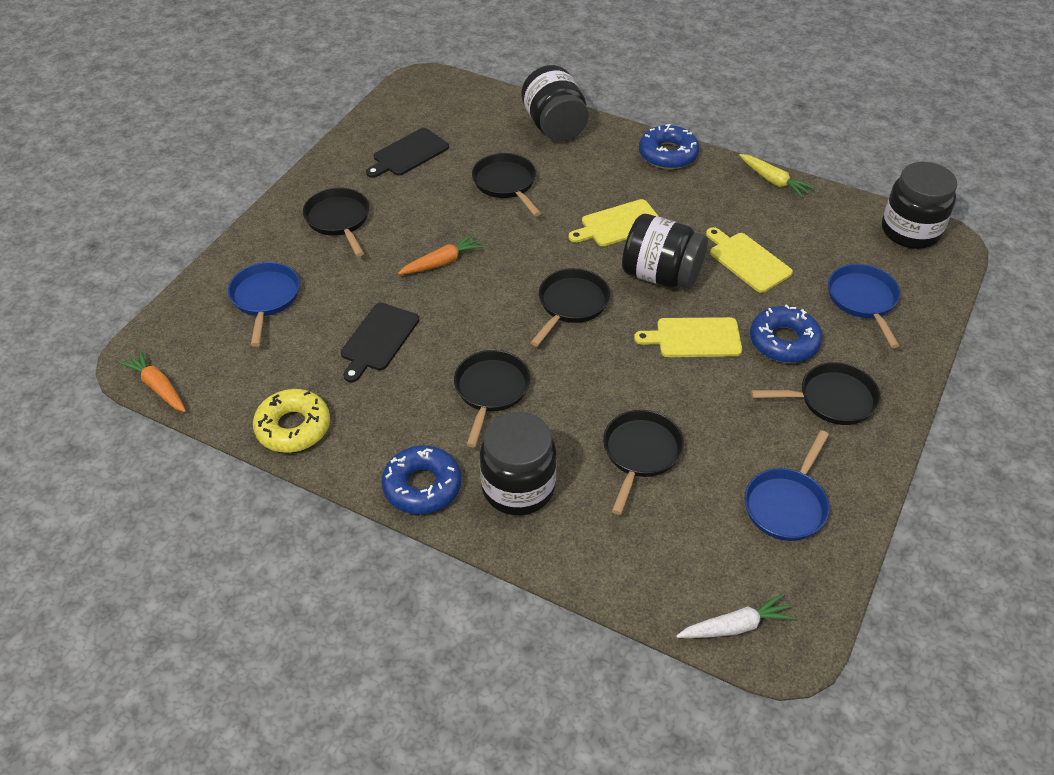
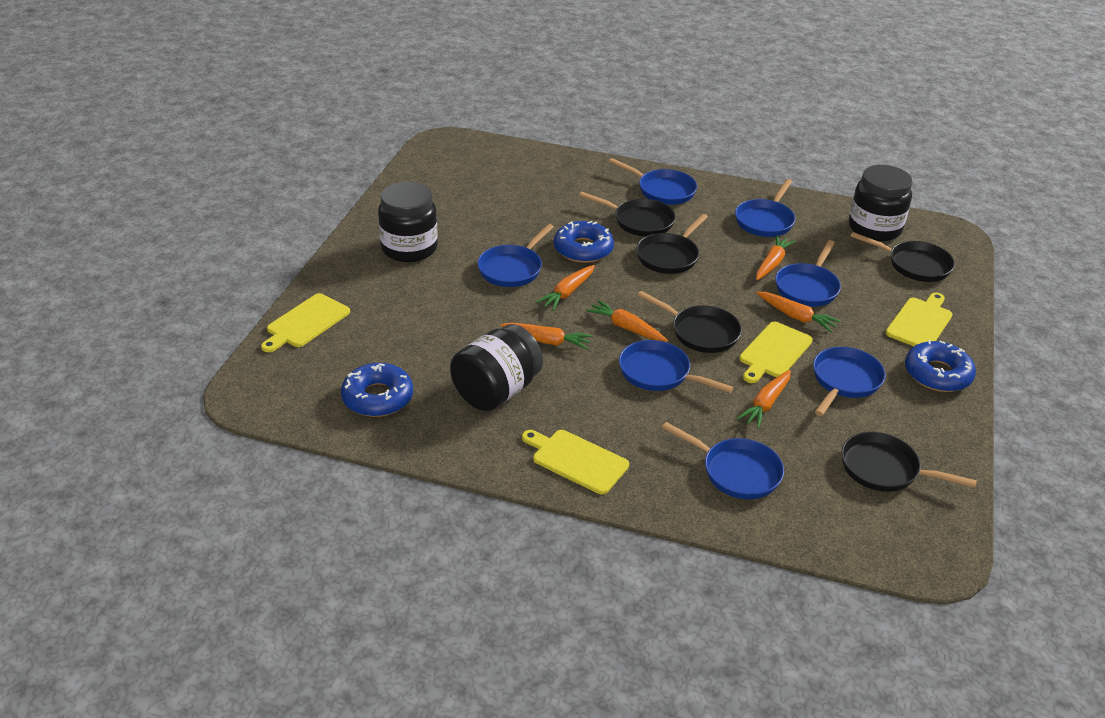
black cutting board: [341,303,419,382] [366,128,449,178] = 2 -> none = 0
black jar: [480,412,556,515] [521,65,589,142] [622,214,708,289] [882,162,958,249] = 4 -> [378,182,438,262] [450,324,543,411] [849,165,912,242] = 3
black pan: [303,188,369,257] [454,350,530,448] [472,153,541,216] [530,268,610,346] [603,410,684,515] [751,362,880,425] = 6 -> [579,192,676,237] [636,214,708,274] [637,291,742,353] [841,432,977,492] [850,232,955,282] = 5
blue pan: [228,262,300,347] [745,430,830,541] [828,264,900,348] = 3 -> [477,224,554,287] [609,158,697,205] [619,340,734,393] [662,422,784,499] [735,179,796,237] [775,240,841,307] [813,347,886,416] = 7
orange carrot: [119,350,186,412] [398,234,484,275] = 2 -> [501,323,592,349] [536,265,595,311] [586,300,668,342] [737,370,791,429] [756,235,796,280] [756,291,841,332] = 6
white carrot: [676,594,795,638] = 1 -> none = 0
yellow carrot: [739,154,814,198] = 1 -> none = 0
yellow cutting board: [568,199,659,246] [634,317,742,357] [706,227,793,293] = 3 -> [261,293,350,352] [522,430,629,494] [739,322,813,383] [886,293,953,346] = 4
yellow donut: [253,389,330,453] = 1 -> none = 0

